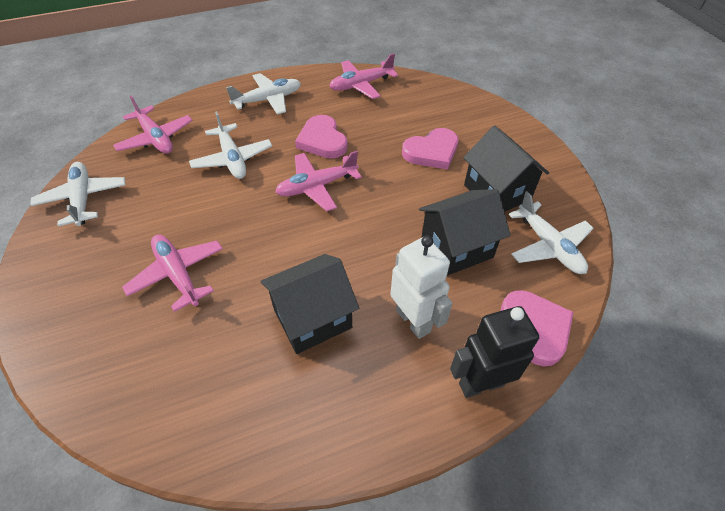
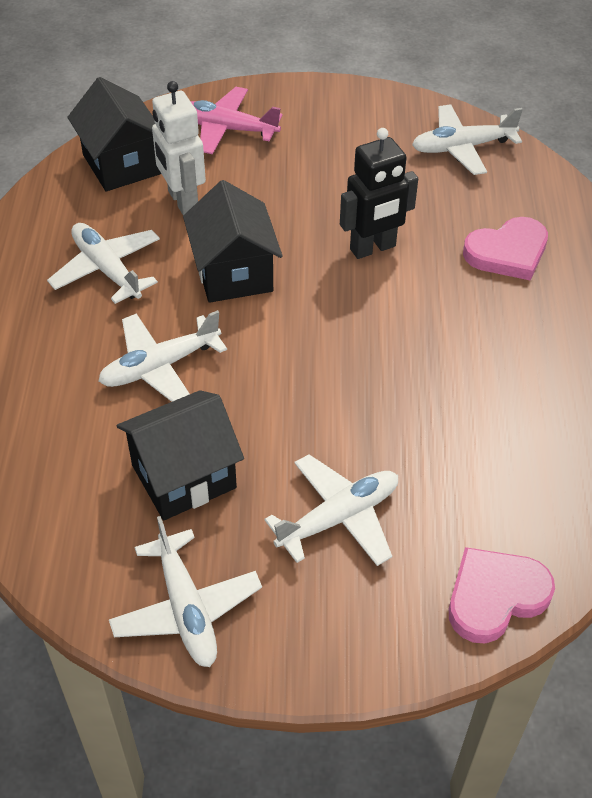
pink heart: [295,115,348,158] [402,128,458,170] [501,290,574,366] = 3 -> [449,547,555,643] [463,217,548,281] = 2
pink plane: [113,96,193,154] [122,234,223,312] [275,151,362,211] [329,54,398,99] = 4 -> [191,87,283,154] = 1
white plane: [30,162,126,226] [189,111,272,179] [226,73,301,115] [508,191,594,274] = 4 -> [47,223,160,304] [98,310,227,402] [109,516,262,667] [264,454,398,566] [412,104,523,175] = 5

